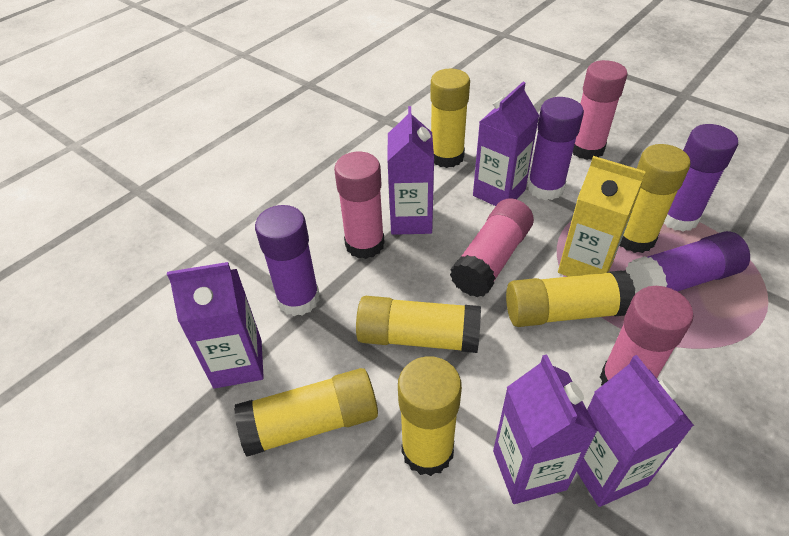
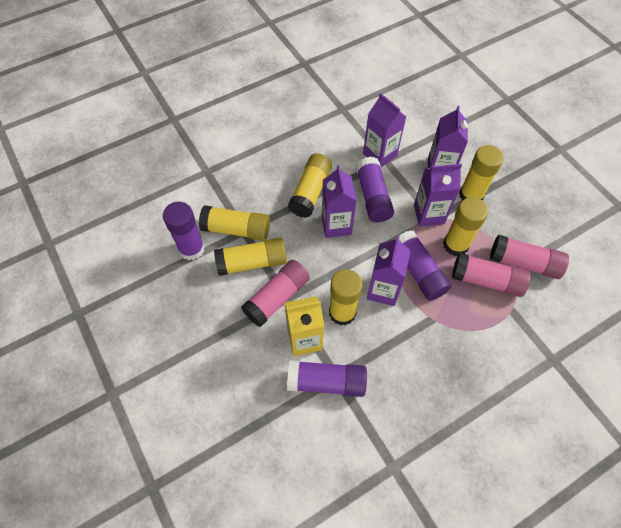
pink glue stick: [334,152,385,259] [450,198,534,297] [573,60,628,160] [600,286,694,386] = 4 -> [241,260,310,327] [452,253,531,297] [490,235,569,279] = 3

